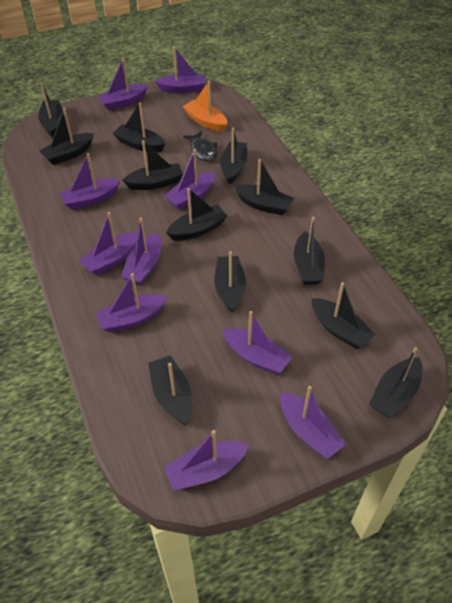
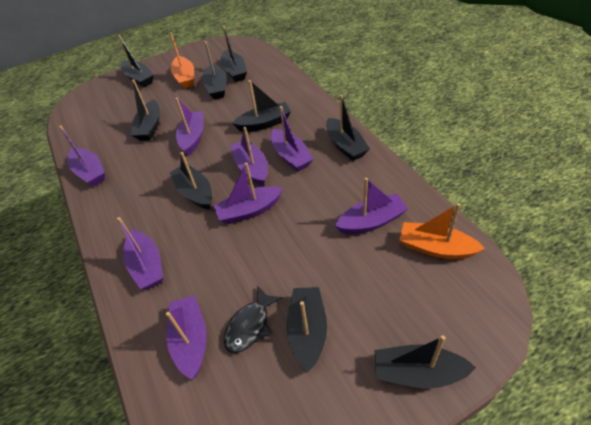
black boat: [38,83,63,137] [40,108,94,165] [113,103,166,152] [122,140,183,190] [148,355,192,425] [166,188,227,241] [214,251,246,313] [220,128,247,184] [234,159,294,215] [294,217,325,285] [311,282,376,349] [369,347,422,418] = 12 -> [118,35,154,88] [131,79,160,141] [169,152,212,210] [203,41,227,99] [220,26,247,82] [232,80,291,132] [287,287,327,373] [326,95,370,161] [374,335,476,389] = 9
orange boat: [183,81,227,132] = 1 -> [170,33,195,89] [399,203,485,259] = 2
purple boat: [59,153,120,210] [79,212,138,276] [95,273,167,332] [97,58,148,110] [121,217,161,285] [155,47,206,93] [164,149,215,210] [164,430,249,491] [223,311,292,375] [280,386,346,459] = 10 -> [59,126,105,186] [117,217,163,289] [166,295,207,380] [175,98,204,156] [214,162,283,224] [230,127,268,186] [271,106,313,171] [335,178,408,234] = 8

